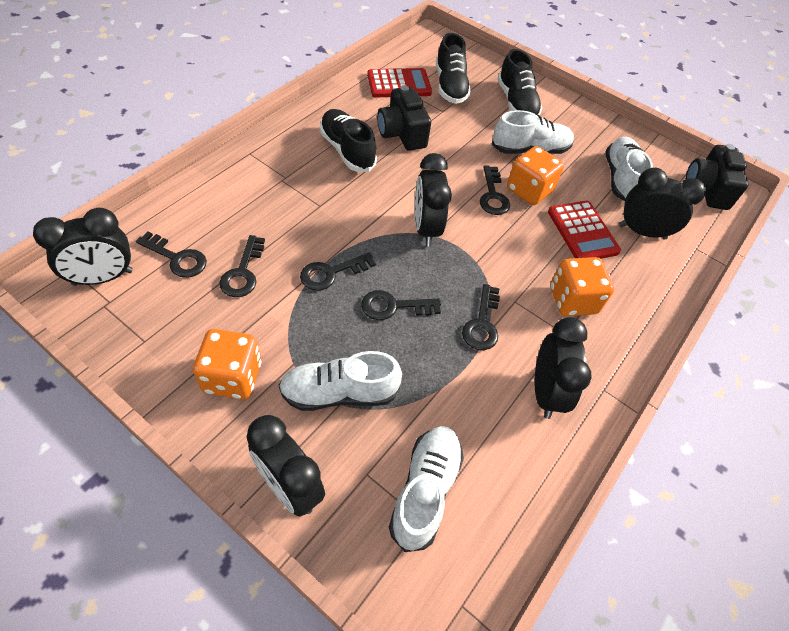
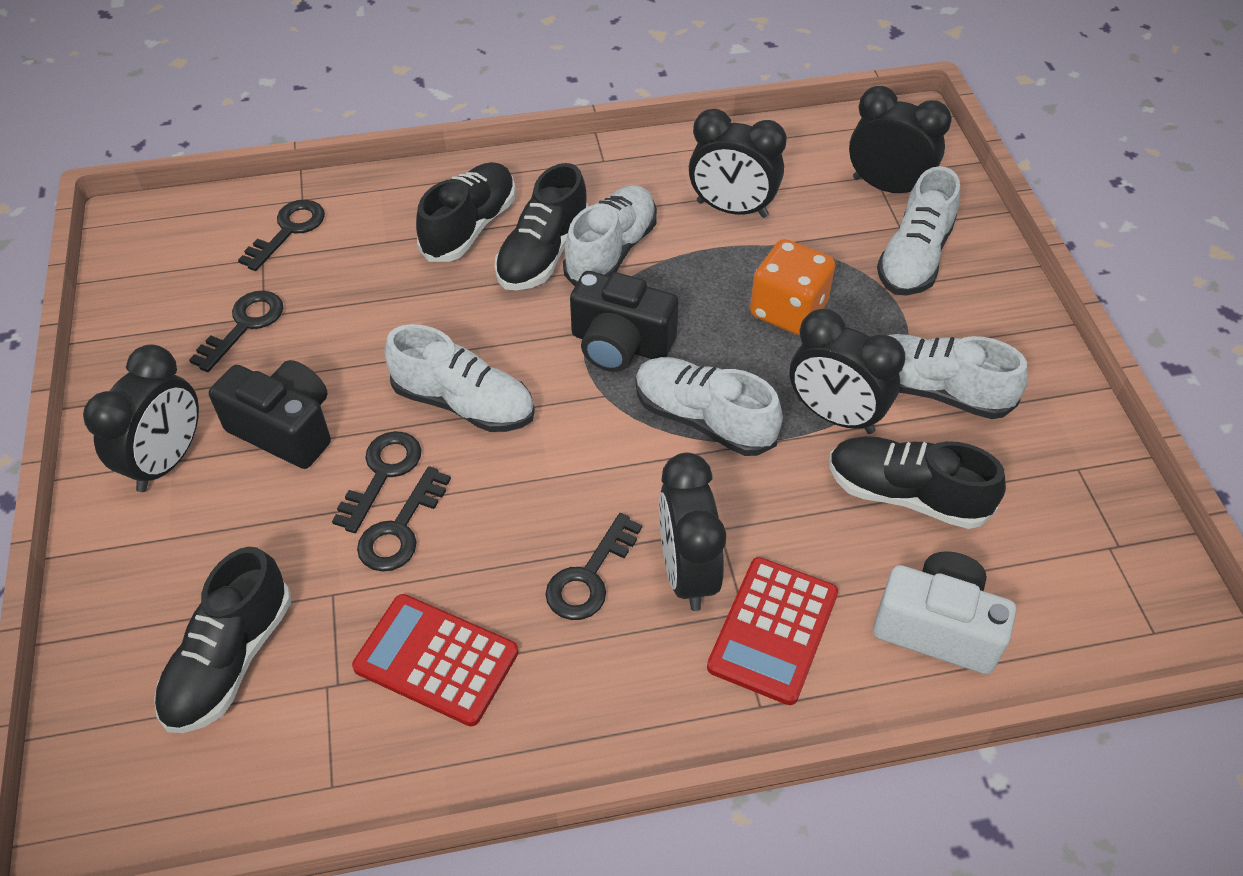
black key: [136,231,207,278] [219,235,265,297] [300,252,376,291] [361,290,441,320] [462,284,500,350] [480,166,510,215] = 6 -> [189,291,283,372] [238,200,325,271] [332,431,422,533] [357,466,451,572] [545,513,642,620] = 5
black shoe: [320,109,377,172] [436,33,471,104] [497,49,543,115] = 3 -> [154,547,291,733] [416,162,516,262] [494,163,589,290] [829,436,1006,529] = 4
orange dice: [193,329,261,399] [507,146,564,205] [550,257,614,316] = 3 -> [750,239,835,335] = 1
white camera: none = 0 -> [873,551,1016,674] = 1
white shoe: [279,351,402,411] [389,426,464,552] [491,110,574,154] [605,137,653,201] = 4 -> [384,324,535,432] [563,185,657,286] [636,357,783,456] [877,166,960,295] [888,334,1028,419] = 5

